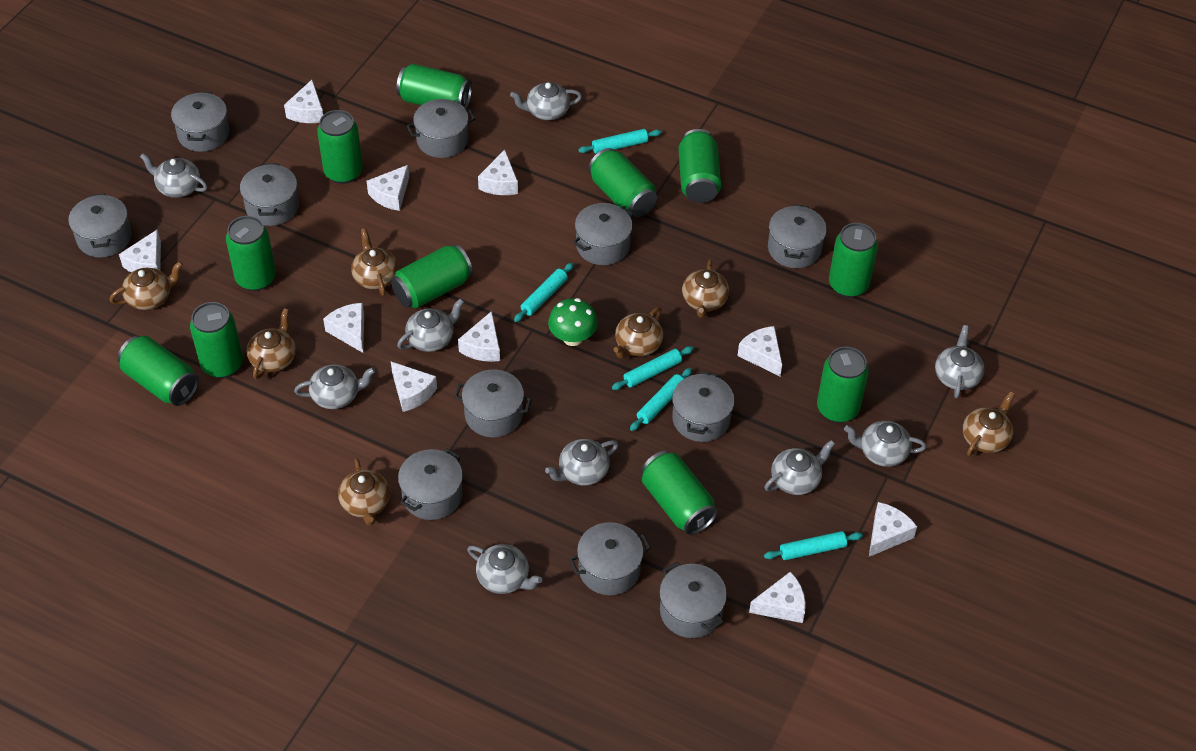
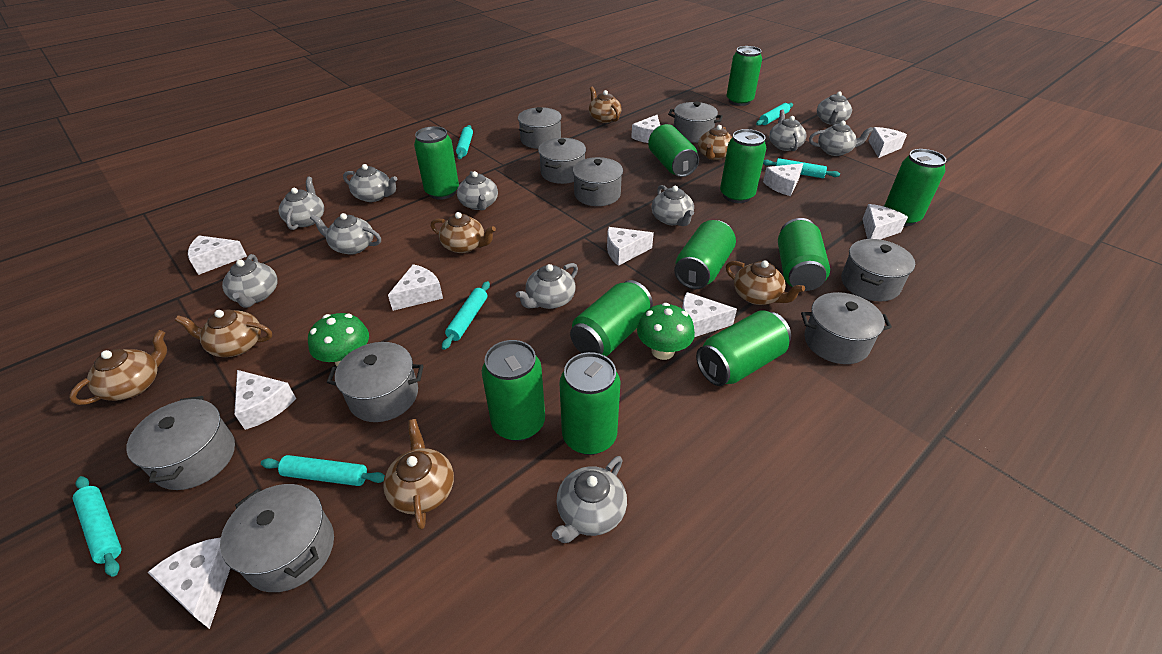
green mushroom: [548,298,598,346] = 1 -> [308,313,369,366] [637,303,695,360] = 2
grey pot: [68,193,131,258] [171,92,229,152] [240,163,299,226] [398,448,463,520] [407,99,475,158] [454,370,532,437] [569,522,651,595] [573,203,634,265] [659,562,727,638] [672,371,735,442] [768,204,827,268] = 11 -> [126,396,235,490] [220,484,334,592] [327,342,424,422] [518,107,562,149] [538,138,586,184] [573,157,623,206] [668,102,723,143] [801,292,892,364] [841,239,915,301] = 9
grey teapot: [140,153,208,198] [294,364,376,409] [397,298,464,352] [467,544,542,594] [510,82,582,120] [545,439,619,486] [764,440,835,495] [844,421,926,467] [935,325,984,398] = 9 -> [222,254,277,308] [279,177,324,230] [310,213,381,255] [343,164,397,202] [457,171,498,211] [516,263,578,309] [552,456,627,543] [651,185,694,226] [769,110,806,151] [809,121,874,156] [817,92,852,125] = 11
turquoise rolling pin: [514,263,574,322] [578,129,662,154] [612,346,693,390] [630,368,692,431] [764,531,863,560] = 5 -> [73,476,122,577] [261,455,385,486] [442,281,490,350] [456,125,473,159] [756,103,793,126] [763,158,840,178] = 6

